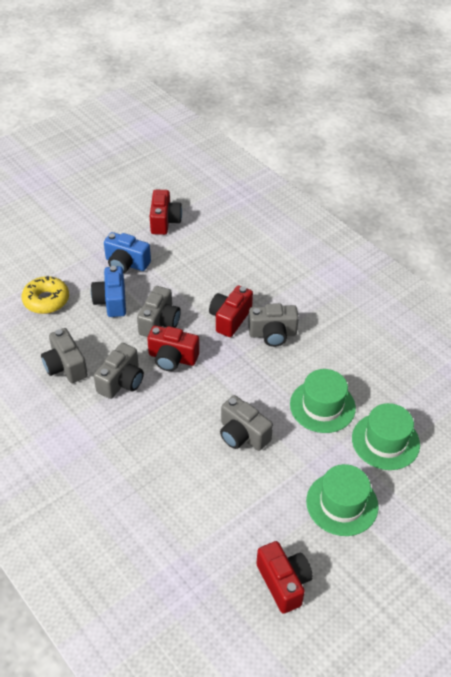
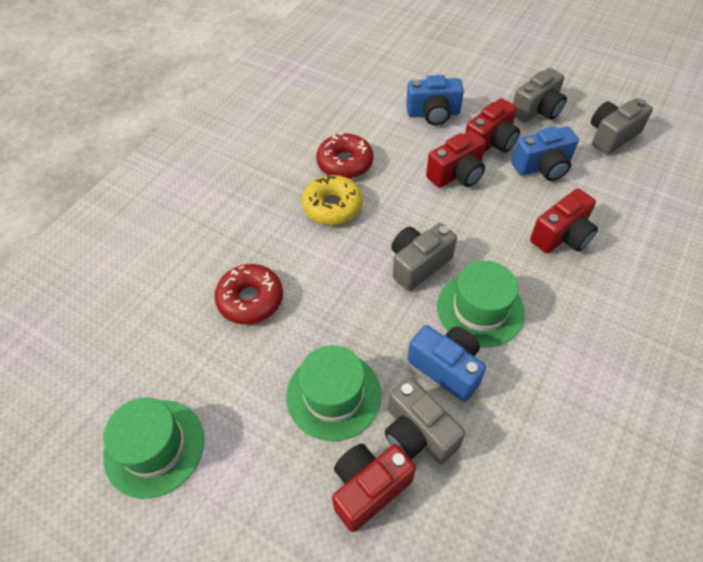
blue camera: [91,266,126,317] [104,232,151,273] = 2 -> [406,75,464,126] [407,325,486,402] [512,126,579,181] = 3
grey camera: [41,328,88,383] [94,343,144,399] [137,286,181,337] [220,395,273,451] [248,303,299,347] = 5 -> [385,377,466,464] [391,223,457,291] [513,68,567,123] [591,98,653,155] = 4
red donut: none = 0 -> [214,264,283,324] [316,133,374,179] = 2

